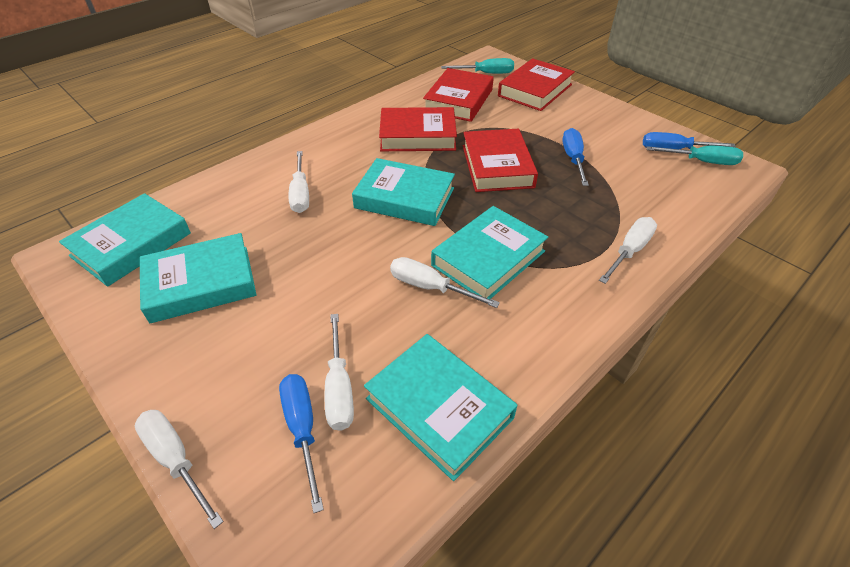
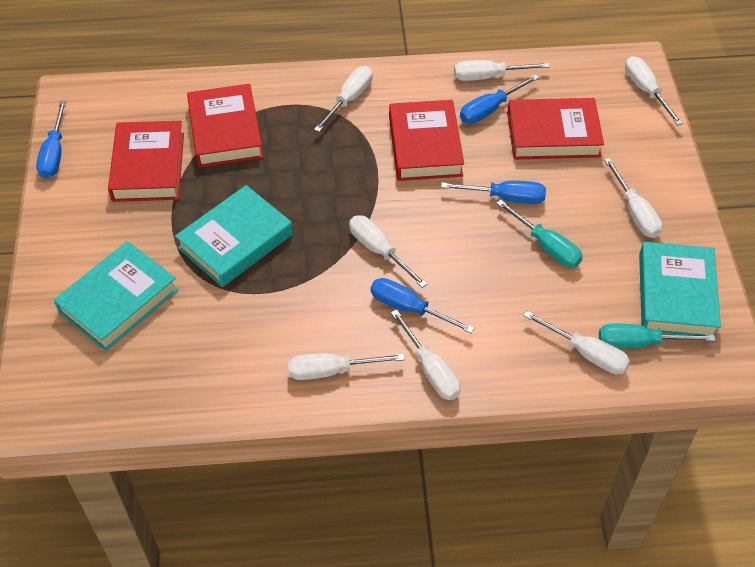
blue screwdriver: [279,374,324,513] [562,128,589,186] [643,132,736,149] = 3 -> [36,101,66,179] [371,278,475,333] [441,181,546,204] [460,74,539,124] = 4
turquoise book: [59,193,191,287] [140,233,256,323] [352,158,455,226] [364,334,518,481] [431,206,548,299] = 5 -> [54,241,179,351] [175,185,293,287] [639,242,721,338] = 3
white screwdriver: [135,410,224,529] [288,151,309,213] [325,314,354,431] [390,257,500,308] [599,217,657,284] = 5 -> [288,353,405,380] [314,66,372,132] [349,215,427,288] [391,309,461,400] [454,60,550,81] [523,311,630,374] [604,158,662,238] [625,56,683,125] = 8

